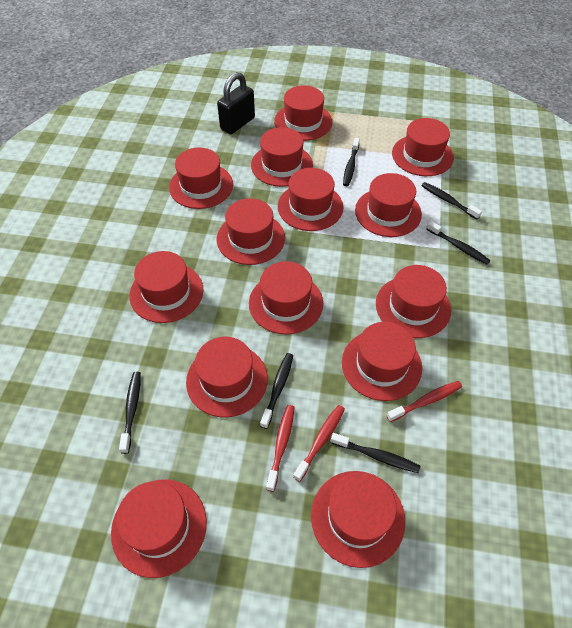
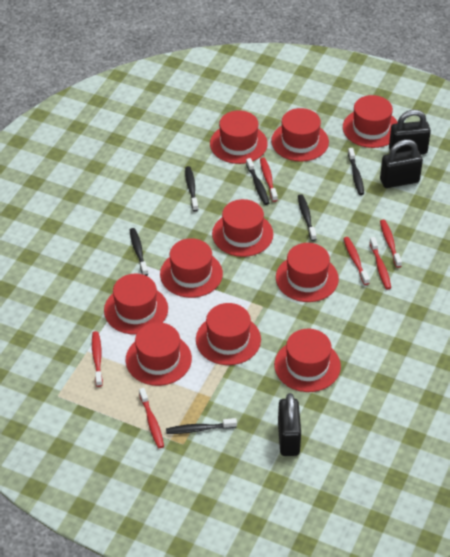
black padlock: [217,72,255,134] = 1 -> [278,393,301,456] [380,139,423,188] [389,110,431,154] = 3
red hat: [111,479,207,578] [129,251,204,323] [169,147,233,209] [186,337,268,417] [217,198,285,265] [249,261,323,335] [251,127,313,187] [274,85,332,141] [278,168,343,231] [311,471,405,568] [342,322,422,401] [355,173,422,237] [376,265,451,338] [392,118,454,176] = 14 -> [104,274,168,335] [126,322,192,386] [160,238,223,298] [196,303,261,365] [210,110,268,164] [212,199,273,257] [271,108,329,162] [274,329,341,392] [276,243,339,302] [343,95,398,148] = 10
red toothbrush: [266,405,295,492] [293,405,345,482] [386,381,462,422] = 3 -> [92,331,103,387] [139,388,164,448] [260,157,278,202] [343,237,370,285] [369,237,391,289] [380,220,402,268] = 6

